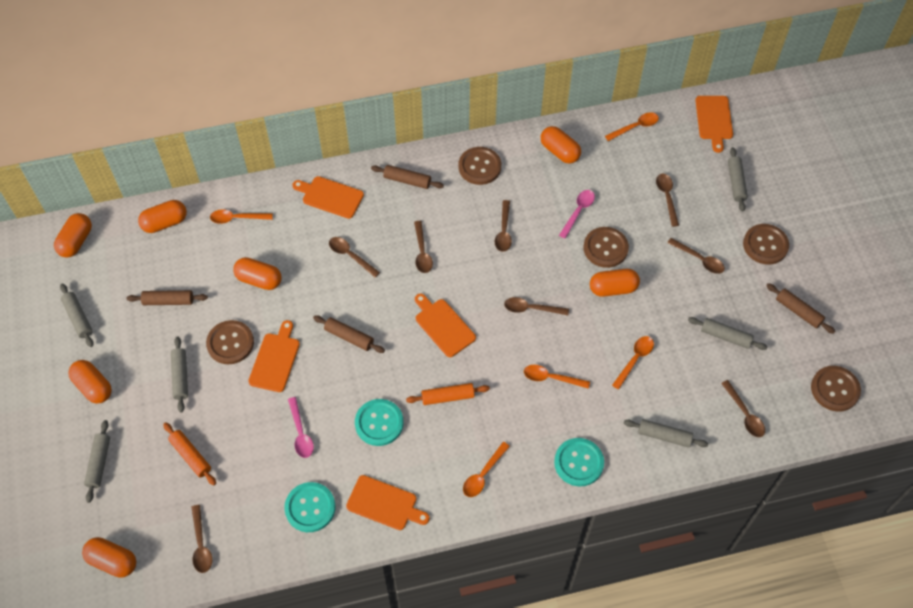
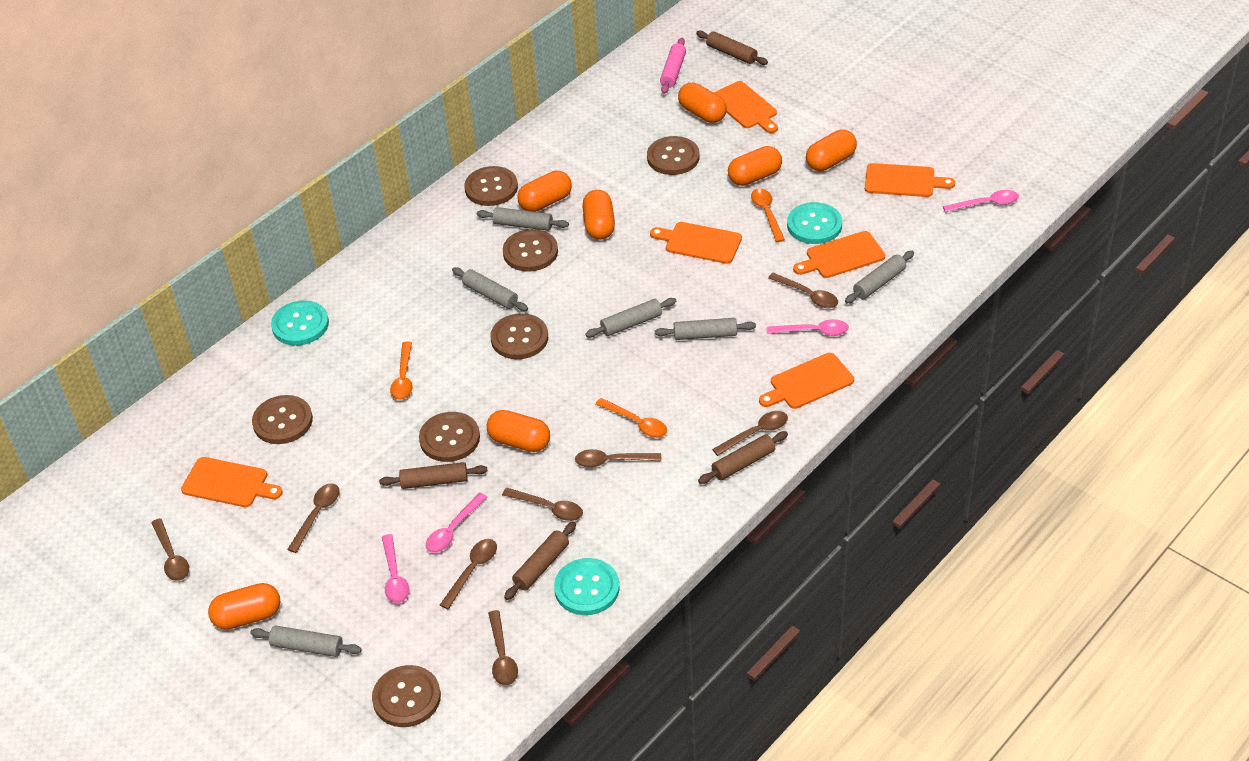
brown button: [206,320,254,364] [458,147,501,185] [583,227,629,268] [743,224,789,264] [811,366,861,412] = 5 -> [252,395,313,444] [372,665,441,727] [419,412,480,462] [465,166,518,206] [490,313,548,359] [503,229,558,272] [647,136,700,175] = 7
orange cutting board: [248,320,300,392] [292,176,364,219] [346,475,430,530] [415,294,476,357] [695,96,733,153] = 5 -> [181,457,283,507] [650,222,742,264] [714,81,778,133] [759,353,854,409] [793,231,885,278] [865,163,955,197] = 6
orange rolling pin: [163,422,216,485] [406,383,490,405] = 2 -> none = 0
orange spoon: [210,209,273,224] [463,442,510,497] [524,365,590,389] [605,112,659,141] [612,336,654,390] = 5 -> [390,341,413,400] [596,398,667,438] [751,188,785,242] = 3
pink rolling pin: none = 0 -> [660,38,686,94] = 1
pink spoon: [288,397,314,458] [559,190,595,239] = 2 -> [382,534,409,603] [426,493,488,553] [767,319,849,336] [943,190,1019,213] = 4

